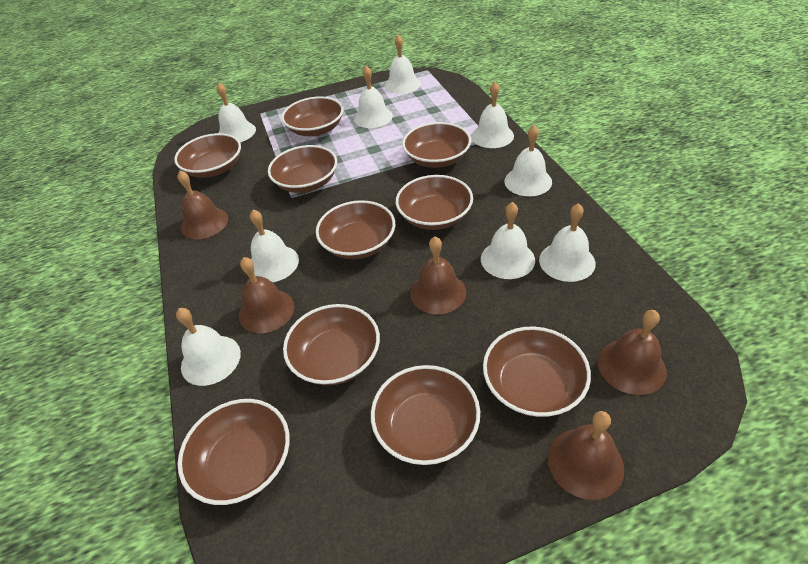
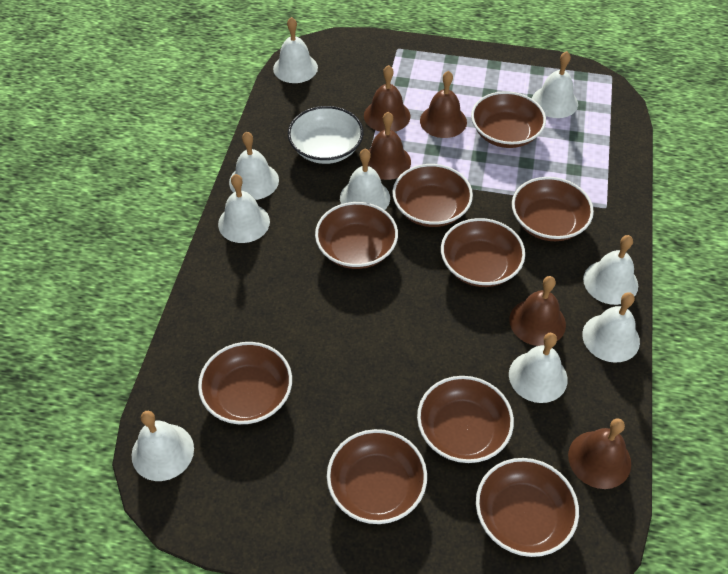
brown bowl: [174,133,241,178] [178,399,290,505] [268,145,337,193] [282,97,343,136] [283,304,380,385] [316,200,395,259] [371,365,480,465] [396,175,473,230] [402,122,471,168] [483,327,591,417] = 10 -> [198,342,292,424] [315,202,398,269] [327,429,427,524] [392,164,473,227] [417,376,514,463] [441,218,525,287] [471,91,546,148] [476,458,579,557] [512,177,594,241] = 9
white bowl: none = 0 -> [288,106,363,164] = 1

